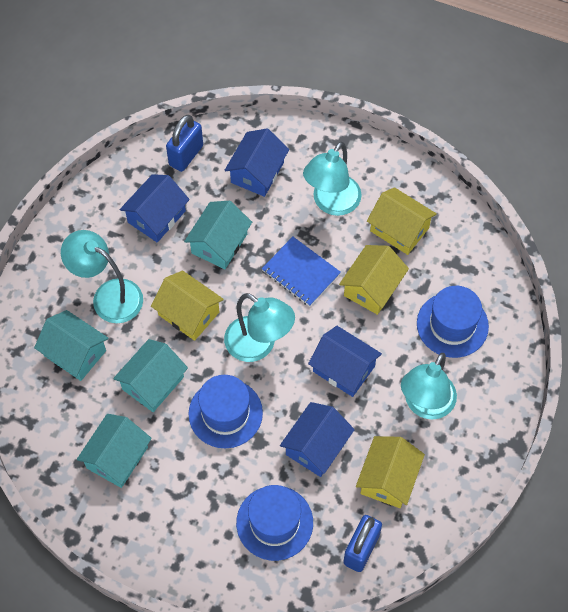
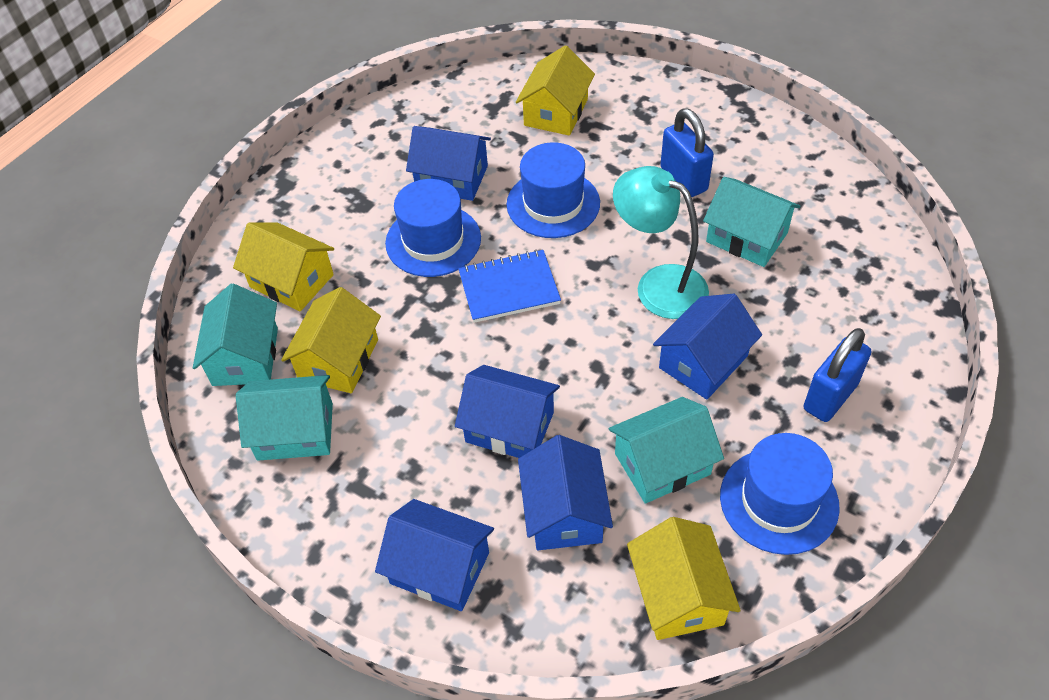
blue house: [120,174,190,242] [225,129,289,197] [280,402,355,477] [308,326,382,397] = 4 -> [375,499,494,611] [406,126,491,201] [455,365,560,458] [518,435,613,550] [653,294,762,399] = 5
turquoise lamp: [61,230,143,323] [224,293,295,362] [303,142,362,216] [401,353,457,420] = 4 -> [613,166,709,319] = 1

